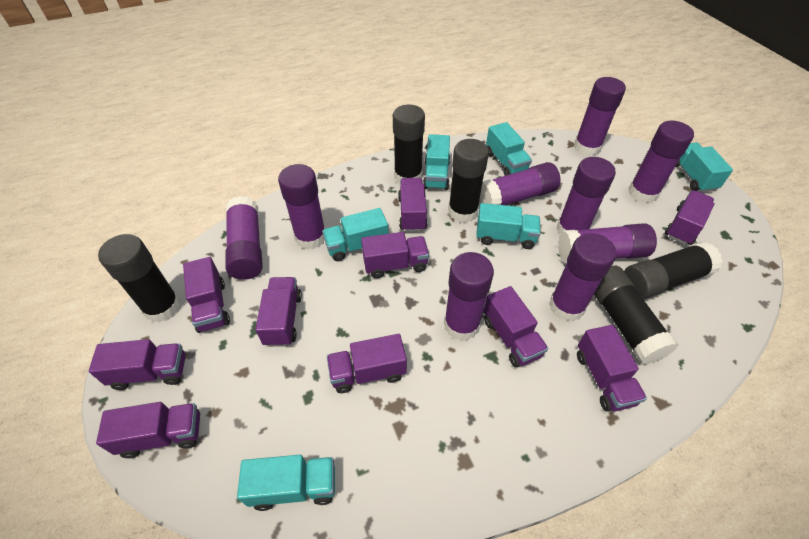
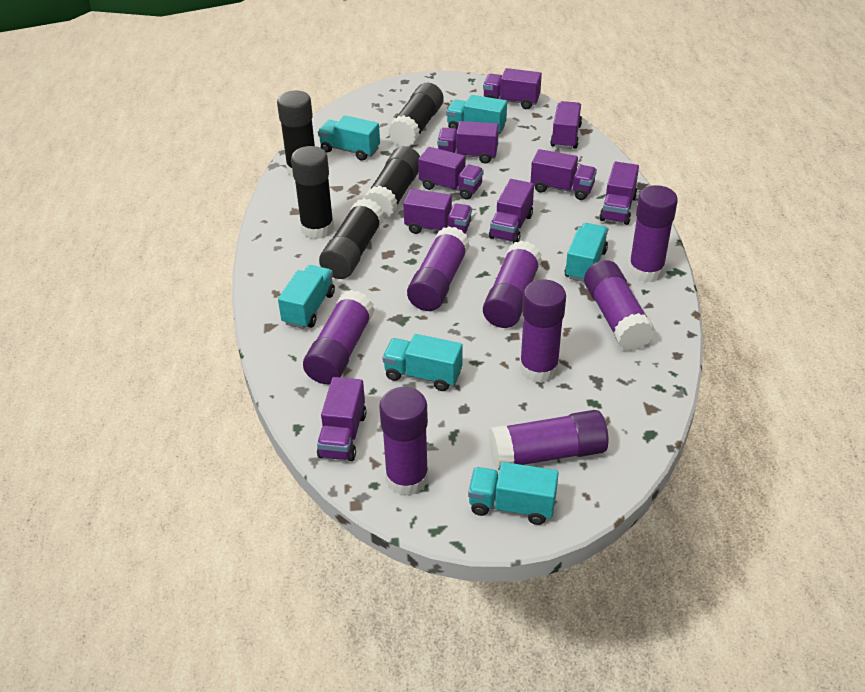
purple glue stick: [225,196,263,280] [278,164,325,250] [444,252,494,341] [479,162,561,205] [549,233,616,322] [556,157,616,234] [558,223,657,263] [574,77,626,156] [628,121,694,203] = 9 -> [303,290,375,384] [379,387,429,496] [407,226,470,311] [483,241,542,328] [489,410,608,470] [520,279,566,383] [584,260,655,351] [628,185,678,282] = 8
purple truck: [89,339,186,390] [96,402,200,458] [183,257,230,333] [255,277,302,347] [327,334,407,393] [361,232,429,278] [398,178,428,232] [484,286,548,367] [577,325,647,412] [665,190,715,245] = 10 -> [317,377,366,461] [403,189,472,234] [418,147,484,200] [437,121,499,164] [483,68,542,109] [489,179,534,243] [531,149,597,200] [550,101,582,149] [599,161,639,225] = 9

